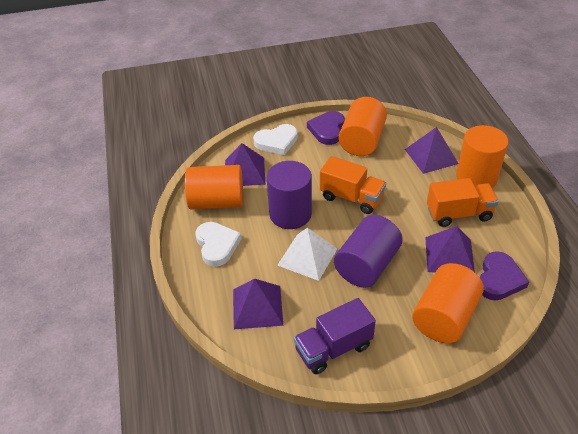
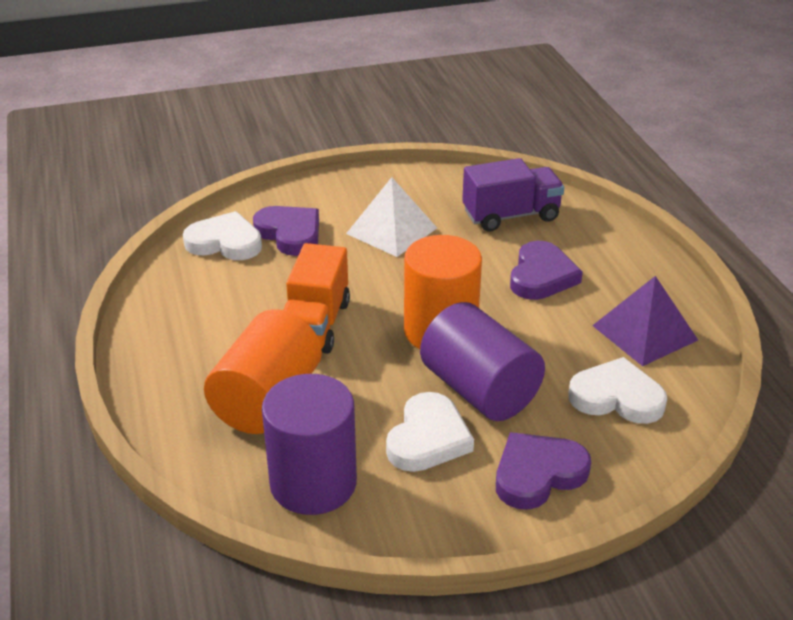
orange cylinder: [185,165,243,210] [339,97,387,156] [412,263,484,343] [456,125,508,188] = 4 -> [204,309,322,434] [404,235,482,349] = 2
orange truck: [320,156,386,214] [427,178,499,227] = 2 -> [283,243,350,354] = 1
purple heart: [307,111,345,145] [480,251,529,300] = 2 -> [253,206,319,256] [496,432,591,510] [510,241,583,300] = 3
purple pyramid: [225,143,266,186] [233,278,283,329] [405,127,458,174] [425,226,475,273] = 4 -> [592,276,698,366] = 1
white heart: [196,222,242,267] [253,124,298,155] = 2 -> [183,211,262,260] [386,392,474,472] [568,357,667,424] = 3

